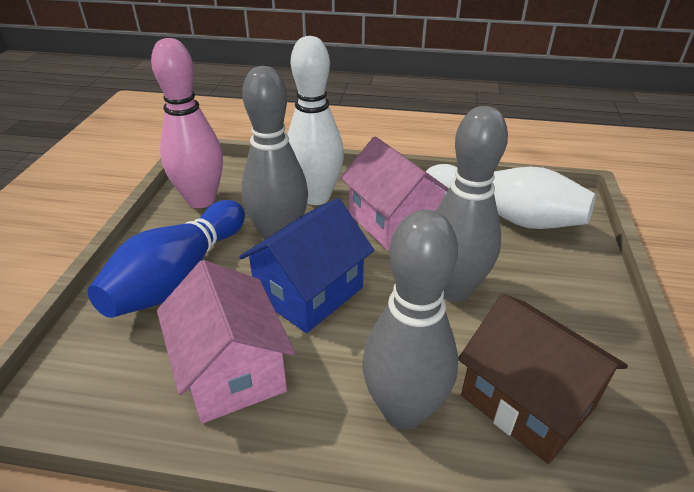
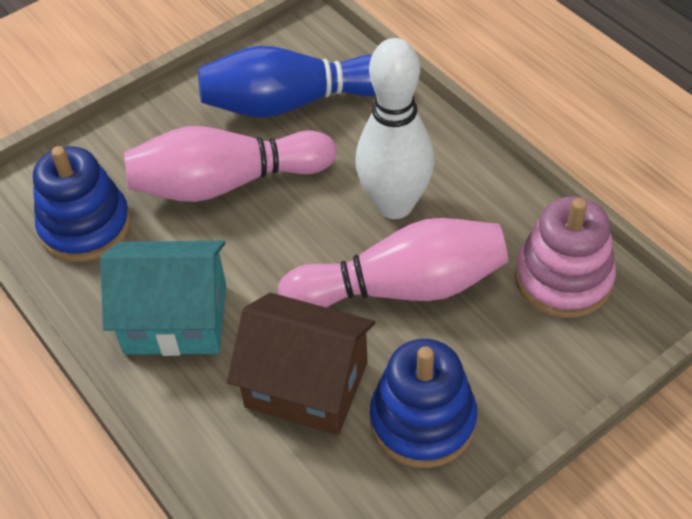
blue house: [239,198,374,333] = 1 -> none = 0
blue stacking toy: none = 0 -> [33,146,131,262] [370,339,477,468] = 2
grey bowling pin: [242,66,308,240] [362,210,458,430] [436,106,508,302] = 3 -> none = 0
pink bowling pin: [151,38,223,208] = 1 -> [124,126,337,202] [278,218,508,307] = 2
pink house: [157,260,295,423] [341,137,449,251] = 2 -> none = 0
pink stacking toy: none = 0 -> [515,196,616,318] = 1
turquoise house: none = 0 -> [100,241,226,356] = 1
white bowling pin: [287,36,344,205] [426,164,596,229] = 2 -> [355,38,434,219] = 1

